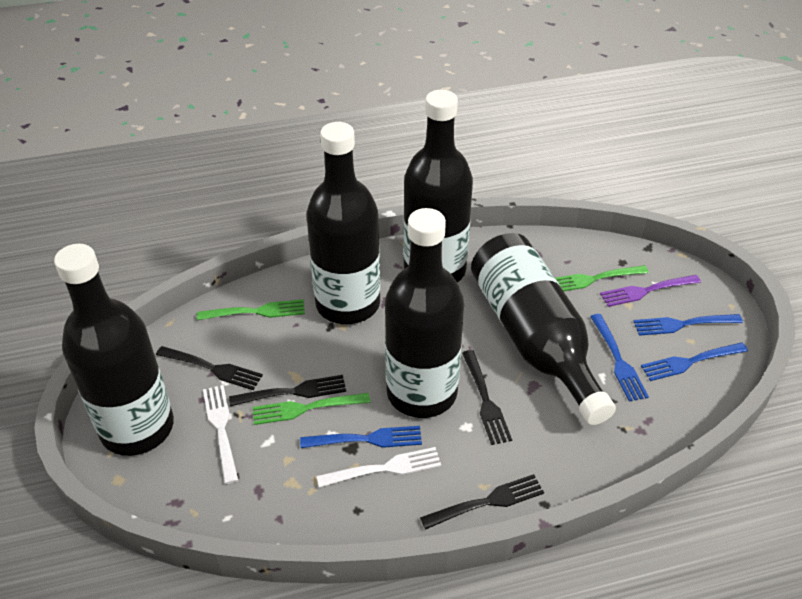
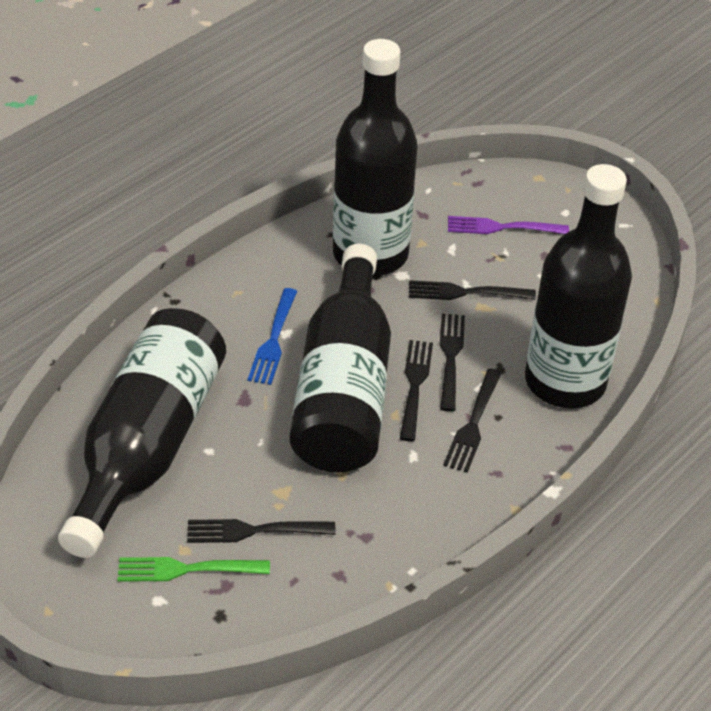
black bottle: [54,244,174,456] [306,122,380,324] [385,208,464,418] [403,90,473,283] [471,233,616,425] = 5 -> [58,308,226,558] [290,244,391,473] [333,39,417,276] [525,164,632,408] = 4
black fork: [156,346,263,390] [229,375,346,406] [420,474,544,530] [462,350,512,445] = 4 -> [187,519,335,543] [400,340,433,441] [409,280,536,300] [440,314,465,412] [443,368,502,473] = 5
blue fork: [300,426,422,448] [590,314,649,402] [633,314,743,336] [641,342,748,381] = 4 -> [248,288,297,385] = 1
green fork: [197,299,305,320] [253,393,370,425] [555,265,649,291] = 3 -> [117,557,270,582] = 1
white fork: [203,385,238,484] [317,447,441,488] = 2 -> none = 0

